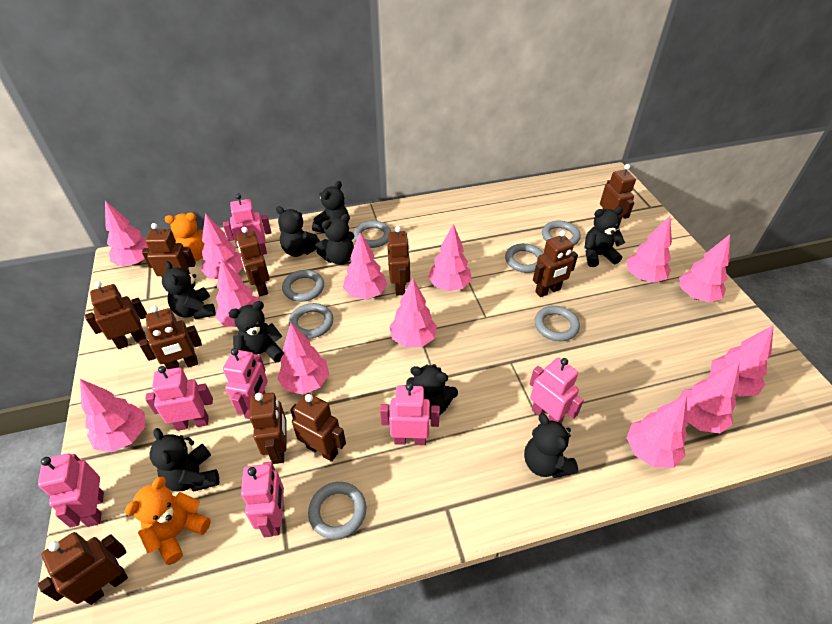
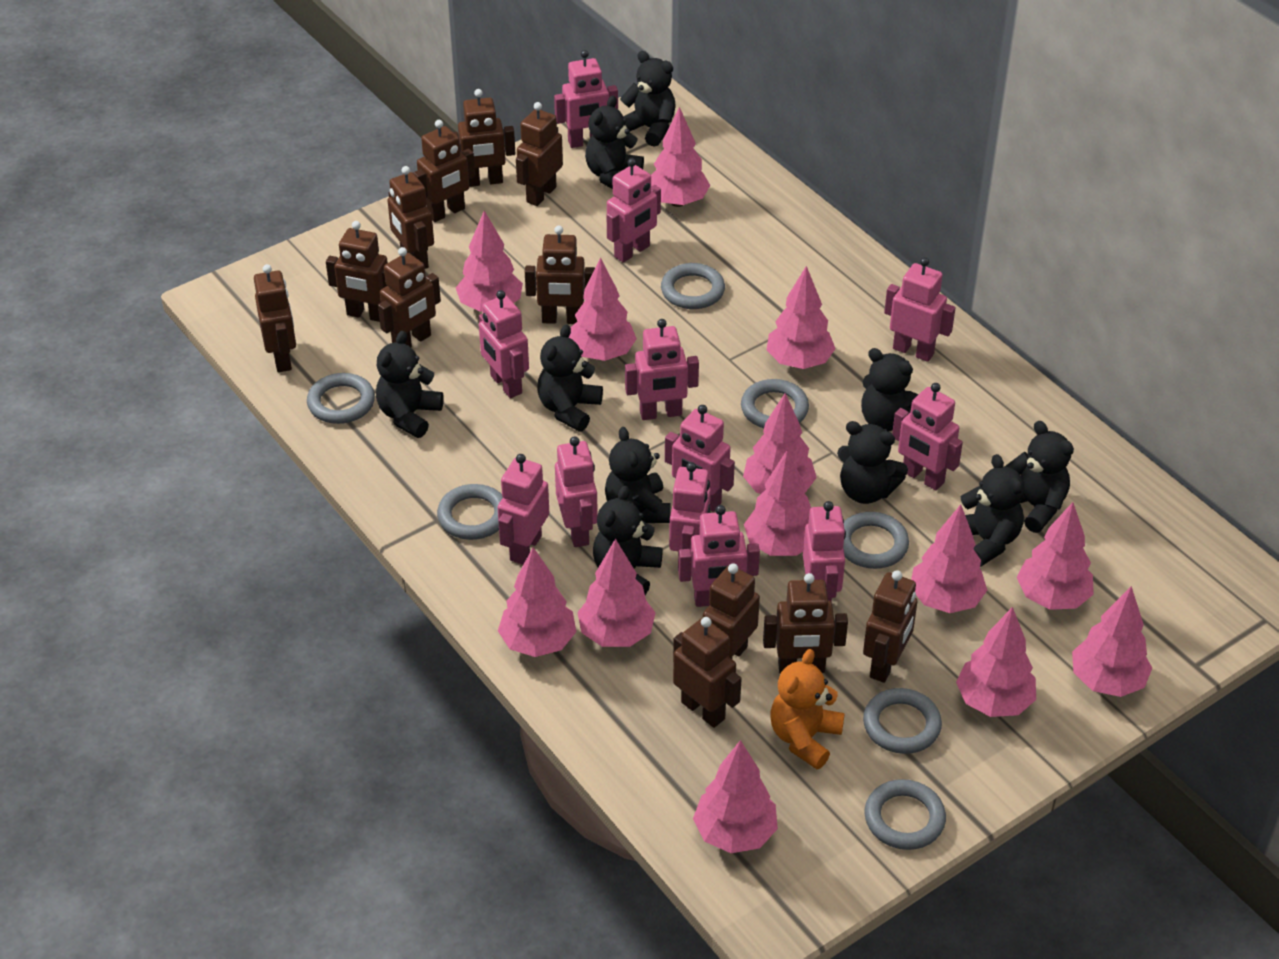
black teddy bear: [149,428,219,492] [162,261,215,319] [228,301,284,362] [276,206,320,257] [312,181,349,233] [315,214,354,265] [406,364,458,419] [524,413,578,478] [584,207,625,267] = 9 -> [376,331,444,438] [537,324,603,432] [585,96,644,189] [593,486,663,595] [605,427,671,523] [620,51,676,147] [837,421,908,504] [861,348,919,432] [961,454,1025,567] [1004,421,1074,533] = 10
brown robot: [38,532,128,605] [85,281,147,349] [139,306,202,369] [142,223,196,277] [236,227,270,296] [249,393,287,464] [290,393,346,462] [387,226,410,296] [533,230,578,297] [600,164,636,230] = 10 -> [254,264,296,372] [326,221,388,322] [378,247,441,347] [387,166,434,269] [414,120,475,222] [453,89,515,187] [516,102,563,206] [525,225,595,324] [673,617,742,728] [703,563,760,659] [763,573,848,674] [863,570,917,683] = 12
orange teddy bear: [125,476,211,565] [165,212,205,261] = 2 -> [771,649,845,769] = 1
pink robot: [38,453,104,528] [145,366,213,431] [223,193,271,255] [223,348,268,419] [241,462,284,537] [380,383,440,445] [530,358,584,423] = 7 -> [479,290,529,398] [498,454,549,565] [554,50,618,148] [555,436,598,547] [607,158,661,263] [625,319,699,420] [665,405,735,512] [669,462,711,571] [679,505,760,607] [803,501,846,602] [884,257,956,362] [892,383,963,490] = 12

